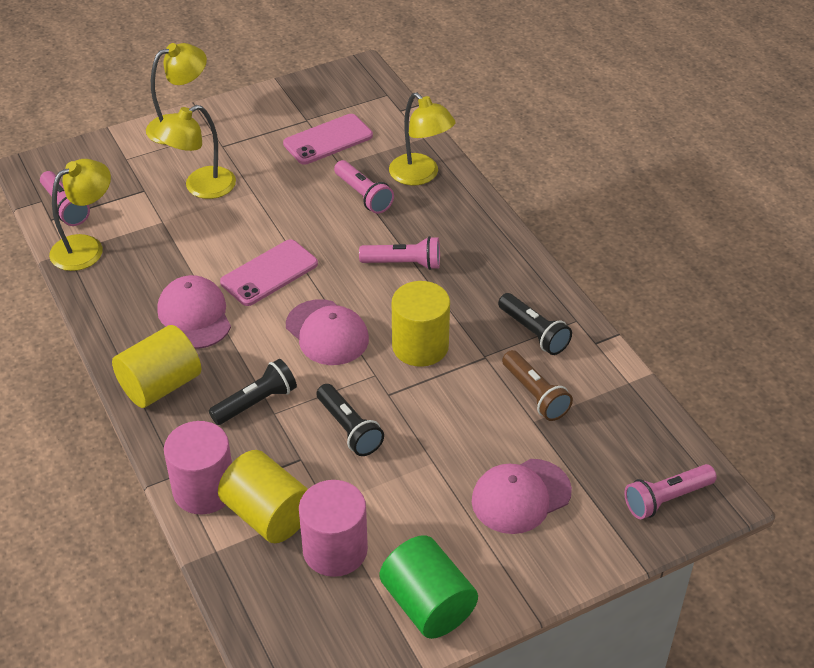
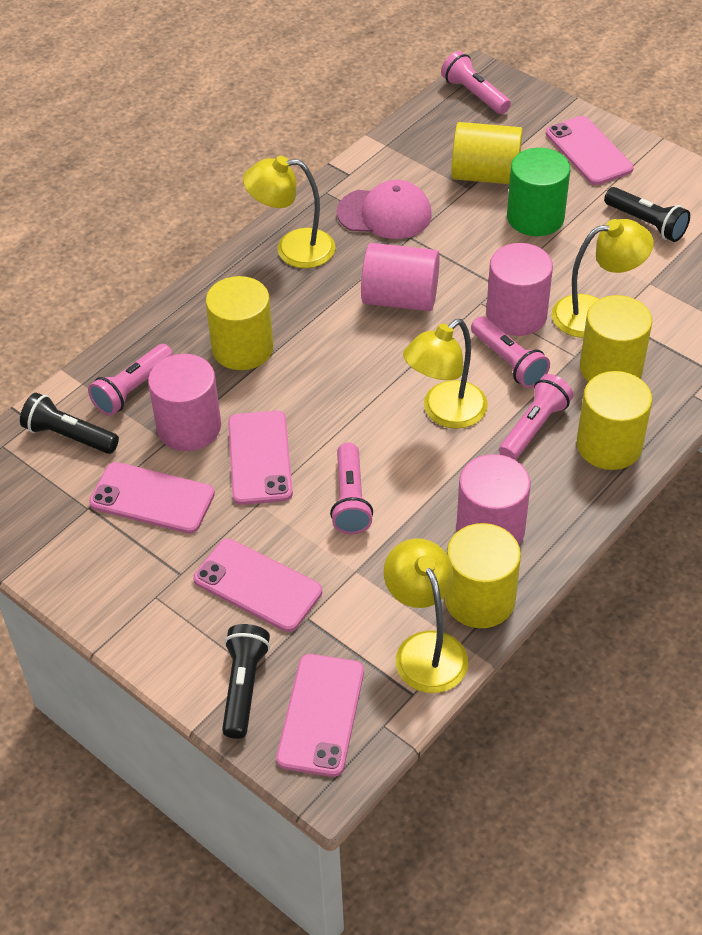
brown flashlight: [502,350,573,421] = 1 -> none = 0
pink cap: [157,275,231,349] [286,299,369,365] [472,459,572,534] = 3 -> [337,180,432,239] = 1
pink cylinder: [164,421,232,515] [299,480,368,577] = 2 -> [148,354,221,451] [361,243,440,311] [456,454,531,545] [486,243,553,336] = 4
pink flashlight: [40,171,90,226] [334,160,394,214] [359,236,440,270] [625,464,717,519] = 4 -> [88,344,173,416] [330,443,373,534] [441,51,511,114] [471,316,550,388] [499,374,573,460] = 5
pink phone: [220,239,318,306] [283,114,373,165] = 2 -> [89,462,215,534] [193,539,322,632] [228,411,293,505] [276,654,364,777] [546,116,634,185] = 5
yellow cylinder: [112,325,201,408] [218,450,308,543] [392,281,450,367] = 3 -> [206,276,274,370] [444,523,521,628] [451,122,523,184] [577,371,652,470] [580,295,652,382] = 5

